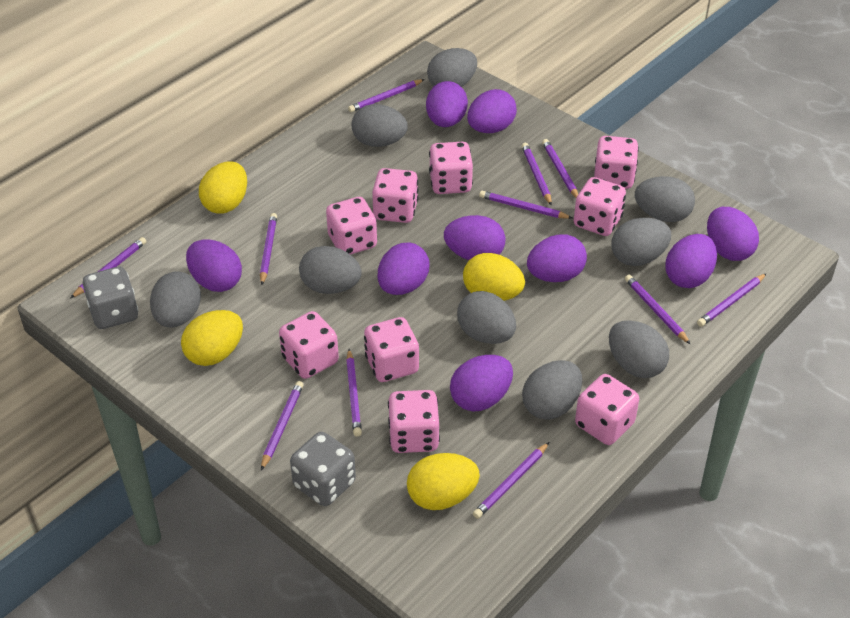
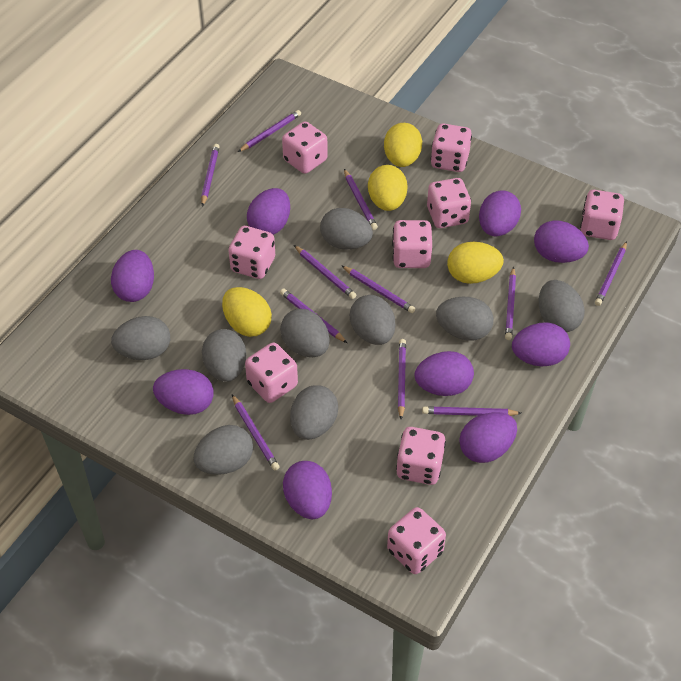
grey dice: [83,267,138,329] [290,432,356,506] = 2 -> none = 0

